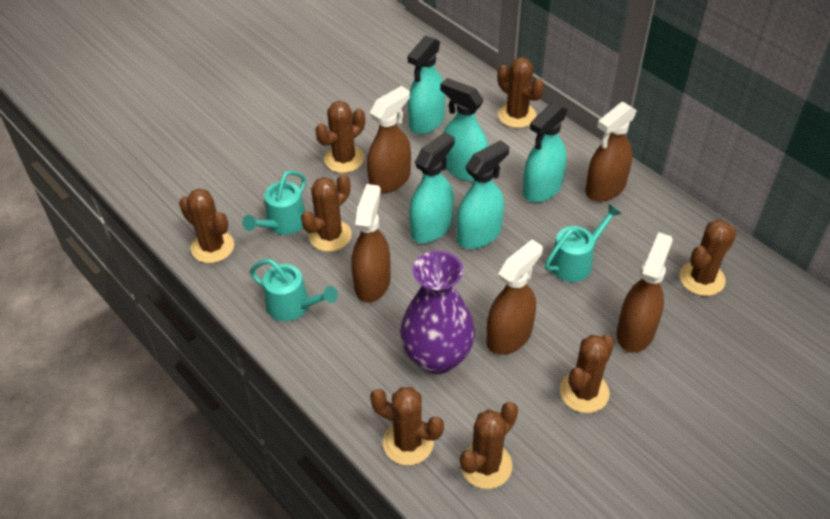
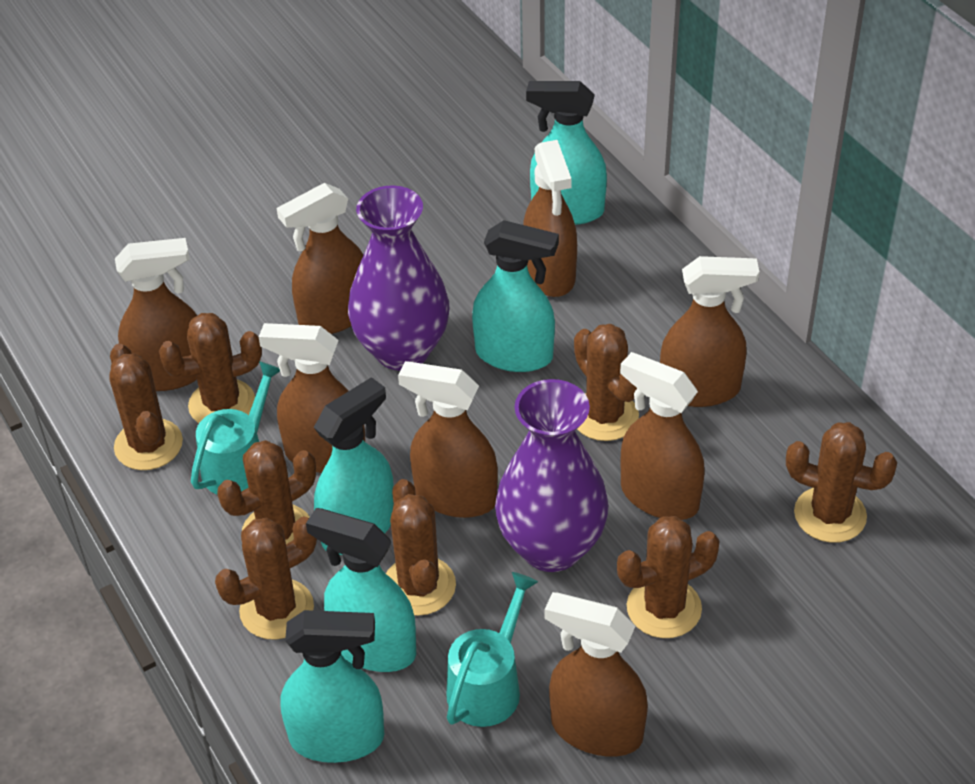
brown spray bottle: [351,184,391,303] [367,86,411,194] [486,239,543,355] [585,102,637,202] [617,232,673,353] = 5 -> [115,238,197,391] [259,323,365,473] [277,183,363,334] [398,361,498,518] [523,140,577,297] [544,592,648,757] [620,352,705,520] [660,256,759,407] = 8
purple vase: [400,251,475,374] = 1 -> [348,185,449,371] [495,379,609,572] = 2
turquoise watering can: [242,170,306,235] [250,259,338,321] [545,204,622,282] = 3 -> [191,361,280,495] [446,572,538,727] = 2

